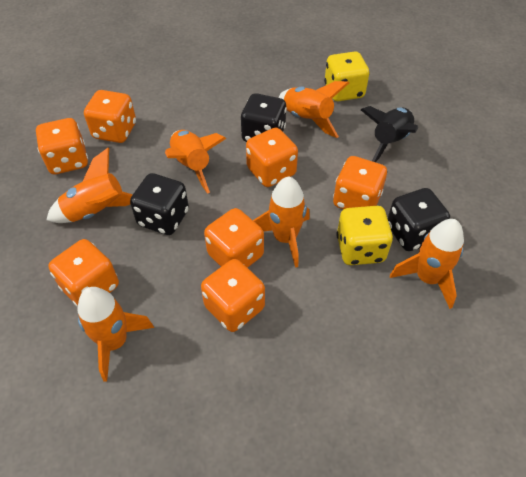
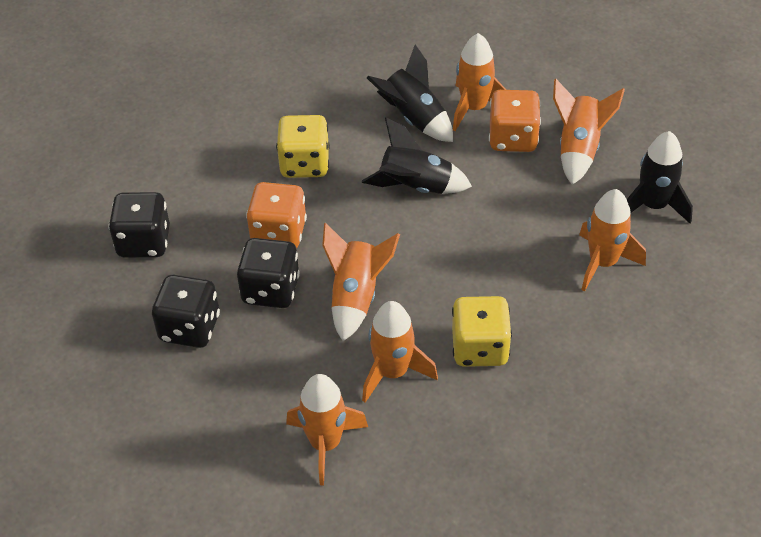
black rocket: [361,106,418,162] = 1 -> [362,118,472,194] [367,45,453,142] [627,131,693,223] = 3
orange dice: [36,118,88,174] [48,239,119,307] [84,90,136,143] [201,259,265,332] [204,208,264,268] [246,128,298,187] [333,156,387,209] = 7 -> [246,182,307,248] [489,90,541,152] = 2

